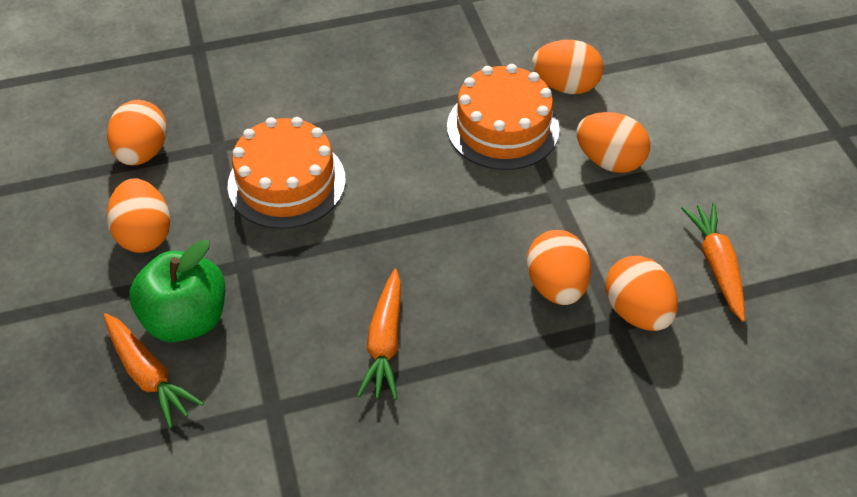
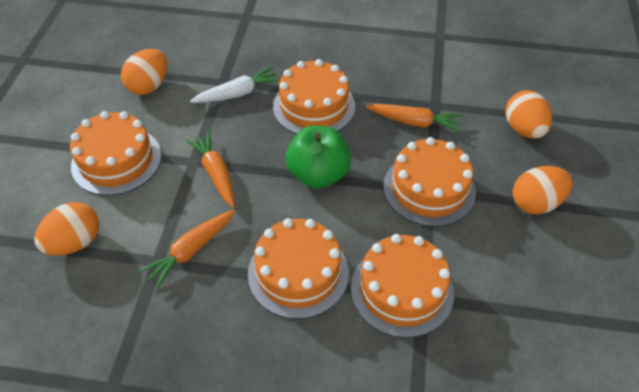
orange cake: [228,117,346,229] [447,64,560,170] = 2 -> [70,111,161,196] [248,218,349,319] [273,59,355,134] [351,234,454,338] [383,137,476,227] = 5
orange egg: [107,100,167,165] [107,178,170,253] [527,230,591,305] [532,40,604,94] [576,112,650,173] [605,256,678,331] = 6 -> [34,202,99,256] [121,49,167,95] [505,90,552,139] [513,166,573,214] = 4
white carrot: none = 0 -> [190,66,280,103] = 1

